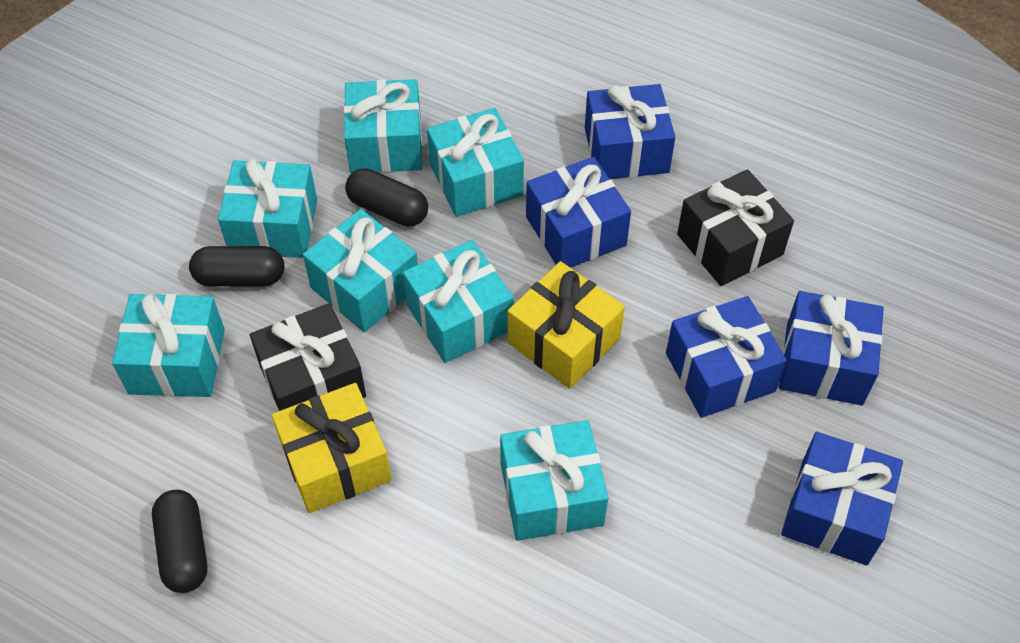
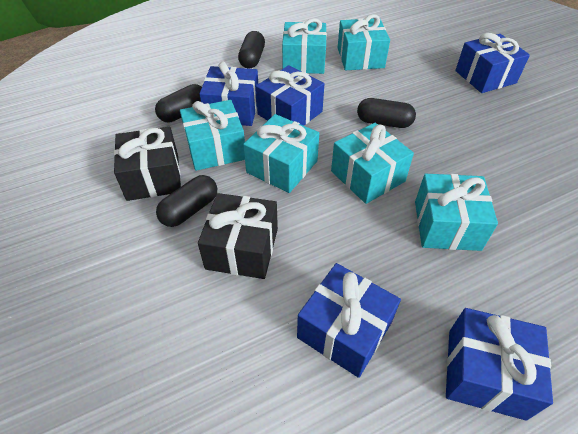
black capsule: [152,490,207,593] [189,246,284,287] [345,168,428,226] = 3 -> [155,84,202,122] [156,175,217,227] [238,31,265,68] [357,98,416,128] = 4
turquoise gift: [112,294,225,397] [218,159,317,258] [303,209,418,332] [344,79,422,173] [403,240,514,363] [427,108,524,217] [500,420,608,541] = 7 -> [180,100,245,171] [243,114,319,193] [282,18,327,74] [331,123,414,204] [338,14,390,70] [415,174,498,251] = 6
yellow gift: [272,383,392,513] [508,261,625,389] = 2 -> none = 0

